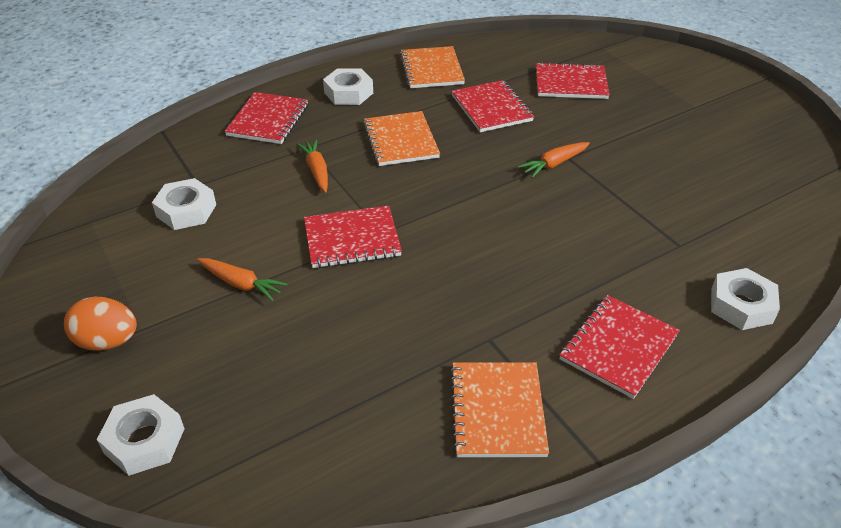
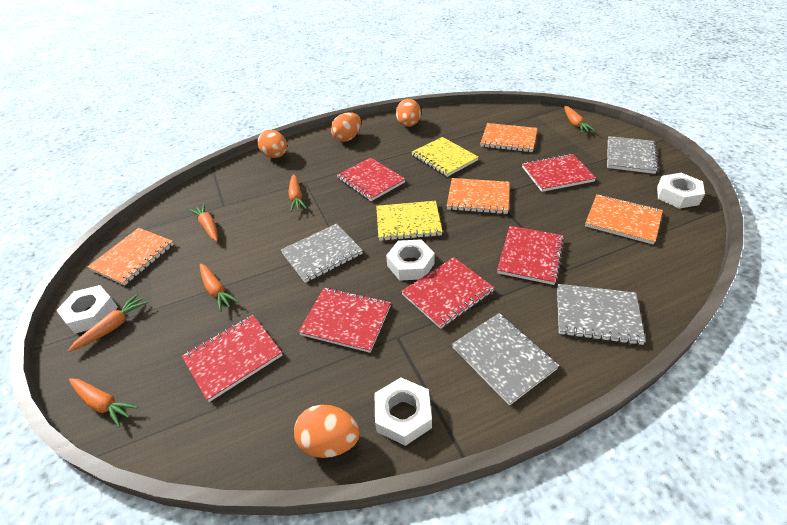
grey notebook: none = 0 -> [281,224,363,283] [452,313,559,406] [557,284,646,345] [607,136,659,174] = 4
orange carrot: [197,258,287,301] [296,139,328,193] [518,142,590,178] = 3 -> [68,294,148,352] [69,378,138,427] [189,204,218,241] [200,264,239,312] [288,174,307,212] [564,106,595,133] = 6
orange egg: [64,297,137,351] = 1 -> [257,130,287,158] [294,405,360,458] [331,112,361,142] [396,99,421,127] = 4
orange notebook: [363,111,440,166] [400,46,465,88] [450,362,549,457] = 3 -> [87,228,174,286] [447,178,510,214] [480,123,537,152] [585,194,663,245] = 4
red notebook: [224,92,308,144] [304,206,402,268] [451,80,534,132] [536,62,610,99] [559,295,680,399] = 5 -> [182,315,282,402] [298,287,391,353] [337,158,406,201] [401,257,494,329] [497,226,564,285] [522,154,596,192] = 6
yellow notebook: none = 0 -> [376,201,442,241] [412,137,479,177] = 2

